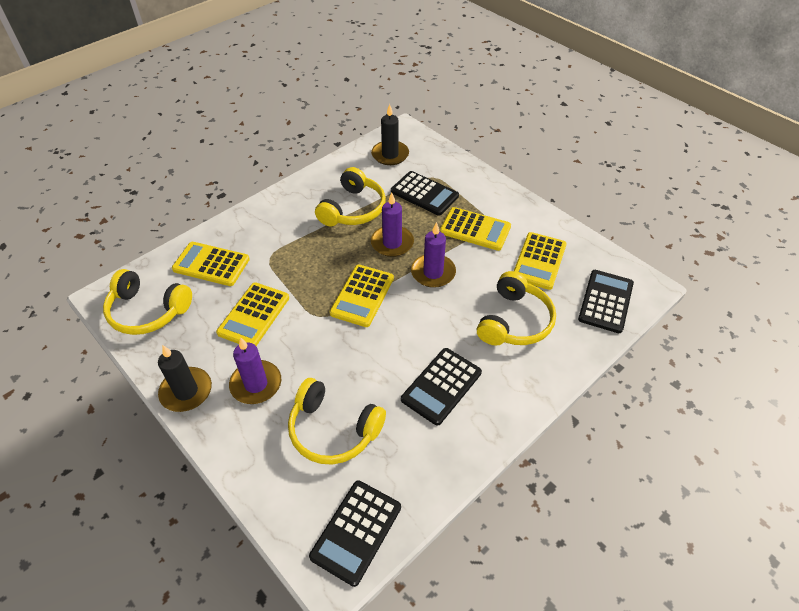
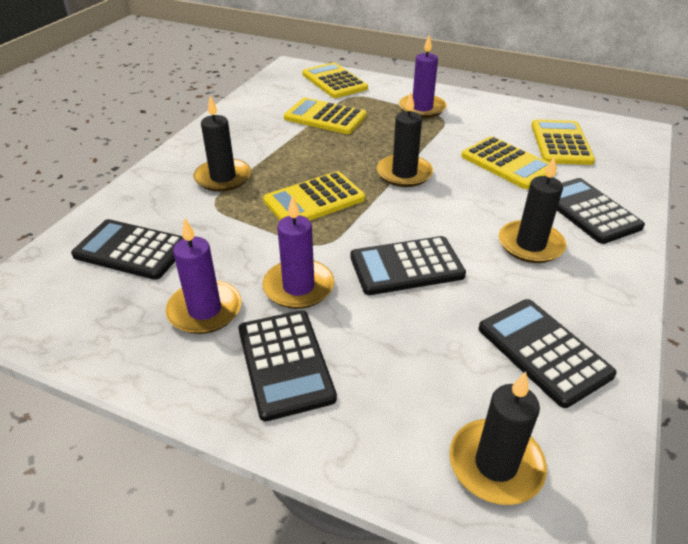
black calculator: [309,480,401,587] [391,171,459,216] [401,348,482,426] [578,270,634,333] = 4 -> [71,219,184,280] [238,310,337,421] [350,236,466,295] [479,299,616,408] [557,178,645,244] = 5
black candle: [158,345,212,412] [371,104,409,165] = 2 -> [194,96,251,192] [377,92,433,187] [449,372,547,505] [499,156,566,263] = 4
yellow headphones: [103,269,192,335] [288,378,386,465] [315,167,386,226] [477,271,556,345] = 4 -> none = 0

